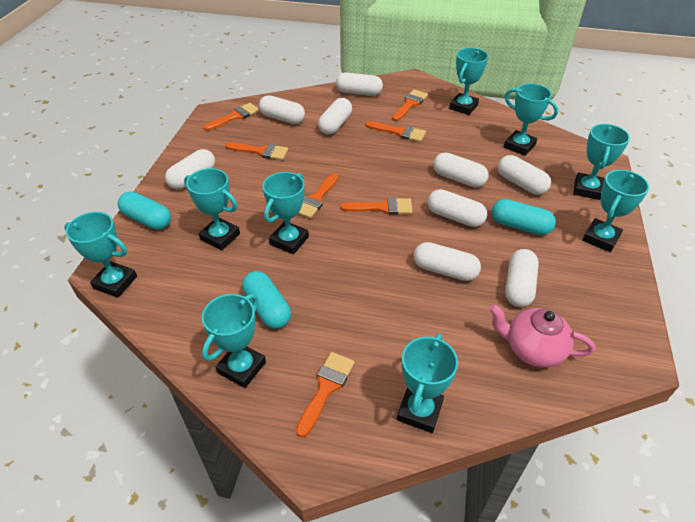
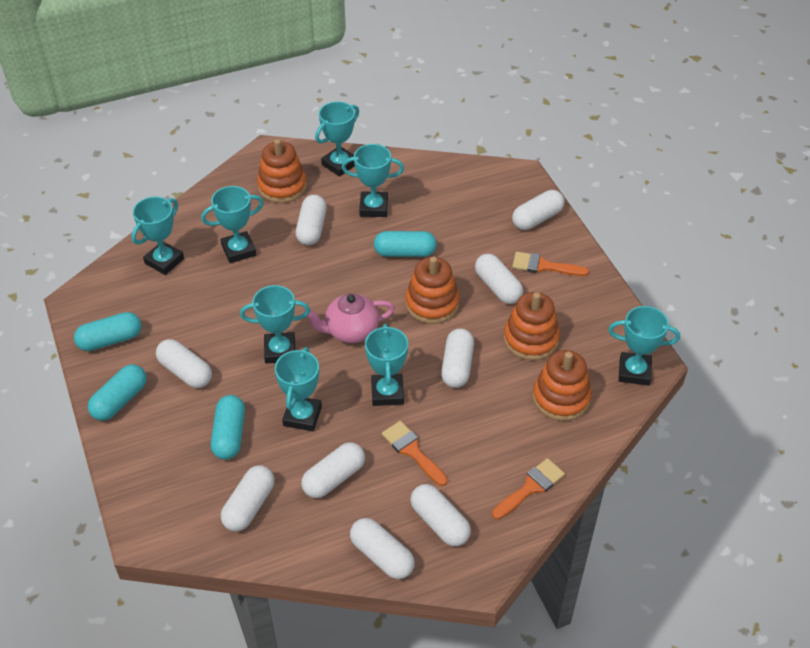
orange brush: [204,103,260,131] [225,142,288,160] [296,352,355,438] [298,173,338,218] [340,197,413,215] [365,121,426,142] [392,89,428,121] = 7 -> [382,421,448,486] [492,458,565,520] [512,252,589,276] = 3
orange stacking toy: none = 0 -> [257,139,307,203] [406,256,460,324] [503,292,560,361] [533,350,592,421] = 4
turquoise capsule: [118,191,171,230] [242,271,291,329] [491,199,556,235] = 3 -> [74,312,142,351] [88,364,147,421] [211,395,245,460] [374,231,437,257] = 4
turquoise trophy: [64,212,137,298] [184,168,240,250] [202,294,266,388] [262,172,309,254] [397,333,458,433] [449,48,488,115] [504,84,558,156] [573,124,630,200] [583,170,649,252] = 9 -> [131,197,184,275] [201,186,264,263] [240,285,310,364] [275,347,322,431] [315,101,359,176] [342,144,404,217] [365,324,408,406] [608,306,680,386] = 8

